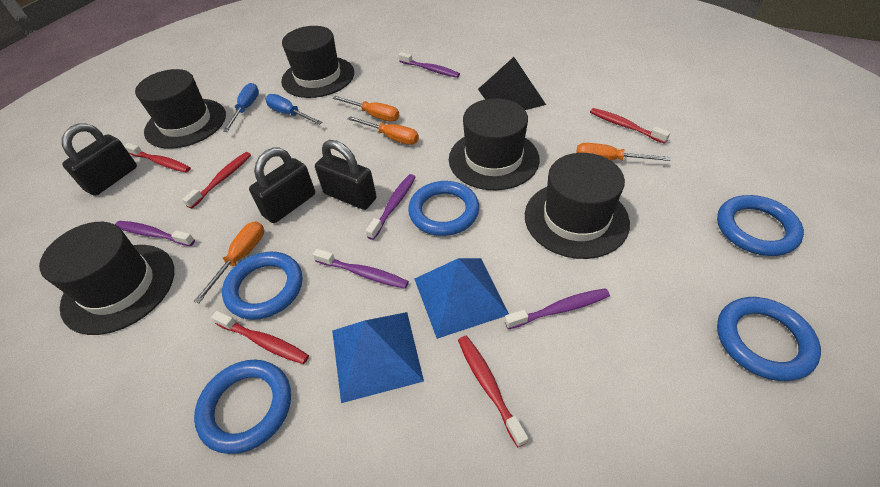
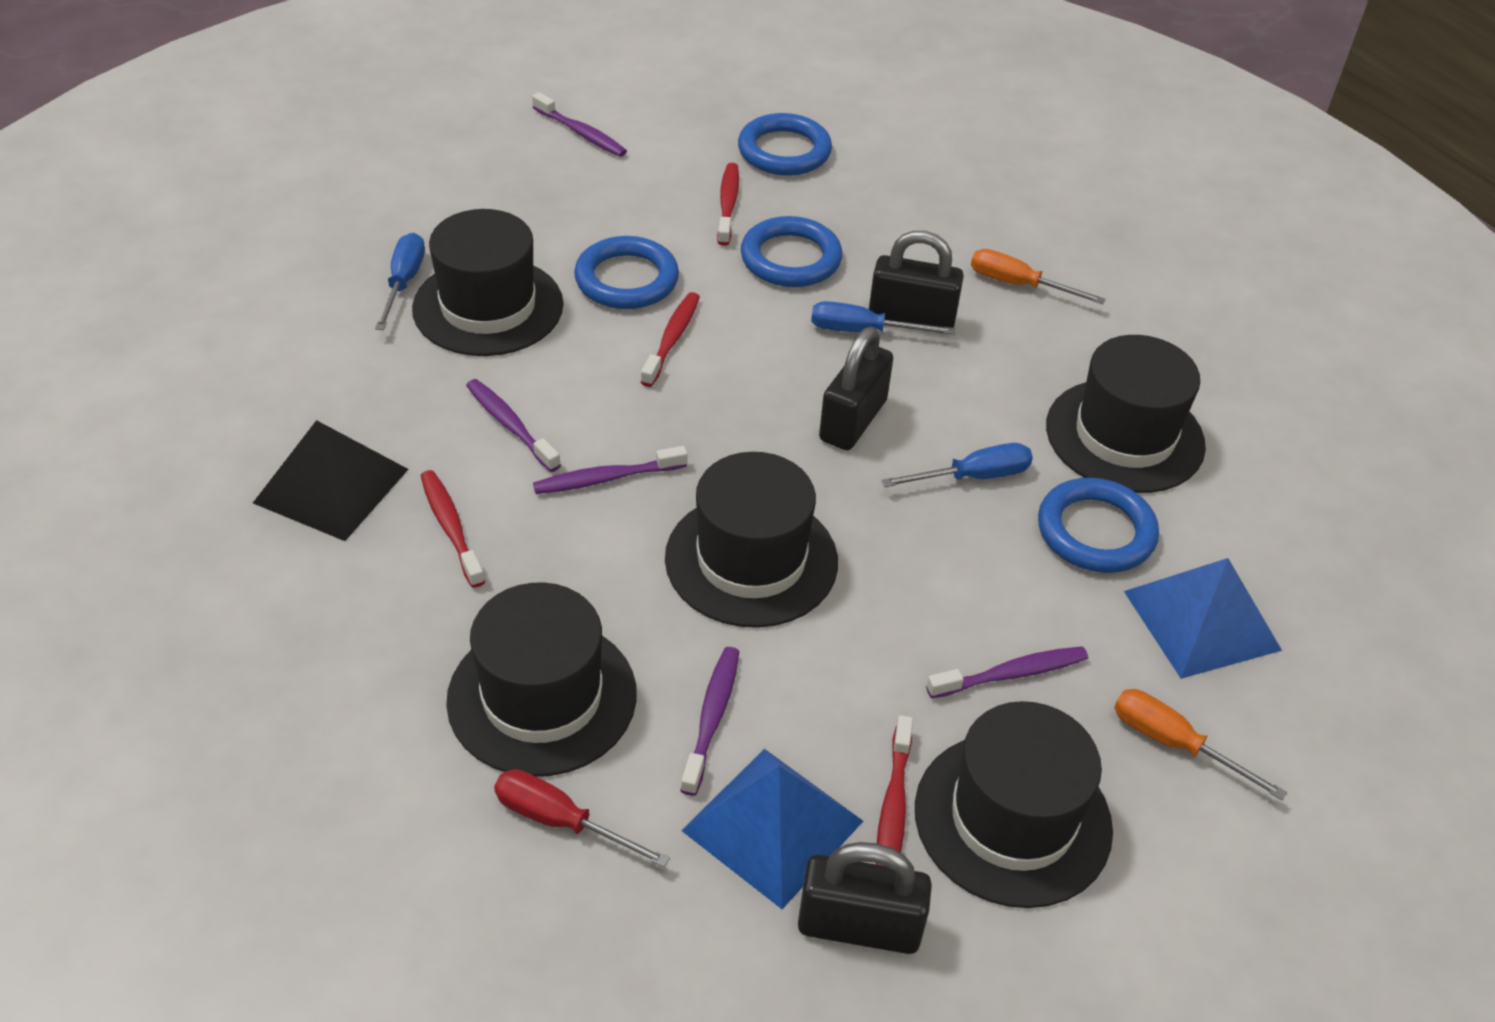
blue ring: [194,360,291,454] [222,252,302,320] [408,181,479,236] [717,195,804,256] [717,297,821,381] = 5 -> [574,236,679,309] [738,113,832,176] [741,216,842,287] [1038,478,1159,573] = 4
blue screwdriver: [223,83,259,132] [265,94,323,125] = 2 -> [375,233,425,330] [811,301,955,335] [881,443,1033,487] = 3
orange screwdriver: [194,221,264,303] [333,96,399,122] [348,116,419,145] [576,143,670,161] = 4 -> [971,249,1106,304] [1114,689,1287,800] = 2
red screwdriver: none = 0 -> [494,769,670,867] = 1
red toothbrush: [124,143,191,173] [182,152,251,209] [211,311,309,364] [458,336,528,447] [590,108,670,144] = 5 -> [421,470,485,588] [641,292,700,387] [717,163,739,246] [876,715,913,866] = 4

